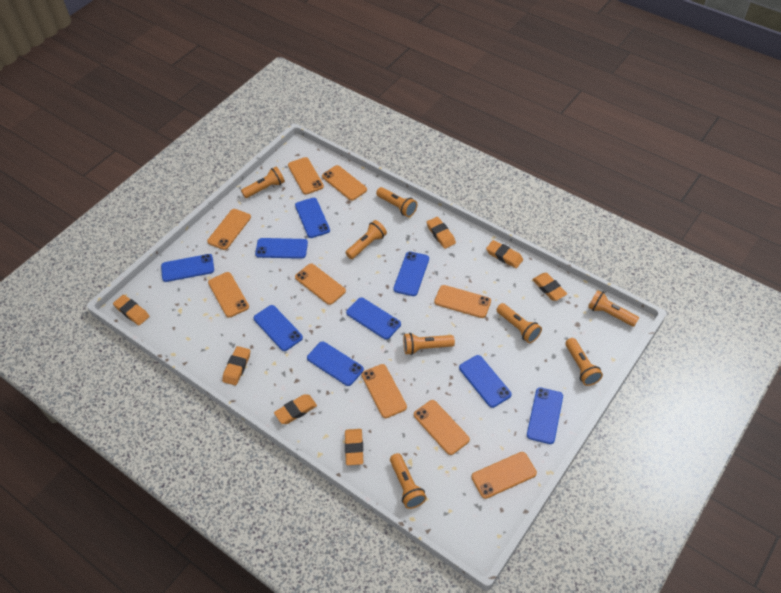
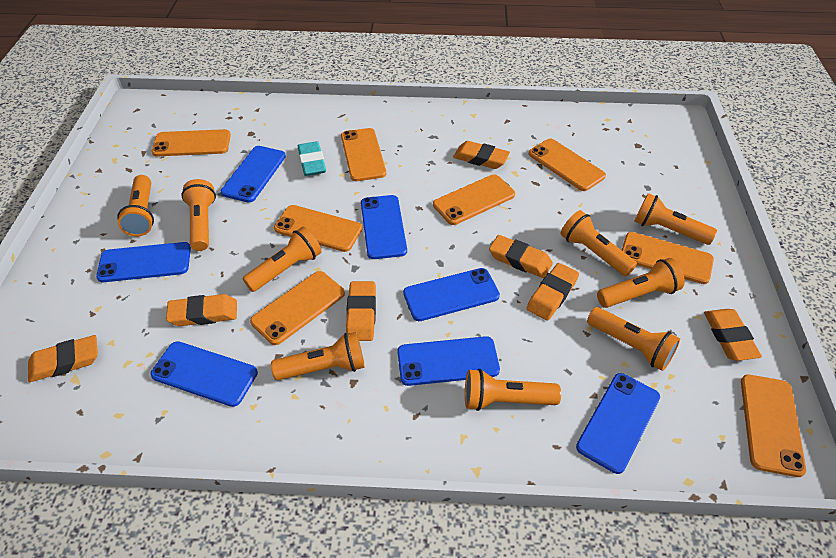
blue phone: [161,254,214,282] [254,305,303,351] [255,238,308,259] [295,198,330,238] [307,341,364,386] [346,298,401,340] [393,251,429,296] [459,355,512,408] [527,387,563,444] = 9 -> [96,242,191,282] [151,341,258,407] [221,146,286,203] [361,195,407,259] [397,336,500,386] [403,268,500,321] [576,373,660,474] = 7
orange flashlight: [241,167,285,198] [345,220,387,259] [376,187,417,217] [390,453,427,509] [403,333,455,355] [497,303,542,343] [565,338,603,386] [588,290,639,327] = 8 -> [117,175,154,237] [181,179,216,251] [243,227,322,292] [271,332,365,380] [465,369,561,411] [561,210,637,276] [587,307,680,371] [597,258,685,308] [634,193,717,245] = 9
orange phone: [207,209,251,250] [208,272,249,318] [288,157,324,195] [295,264,346,305] [322,165,367,201] [362,364,407,418] [414,400,470,455] [434,285,491,318] [471,452,537,499] = 9 -> [152,129,231,156] [250,271,345,345] [274,205,362,252] [341,128,386,181] [433,174,515,225] [529,139,606,191] [622,232,714,284] [741,375,806,477] = 8
turquoise eraser: none = 0 -> [298,141,326,176] = 1

